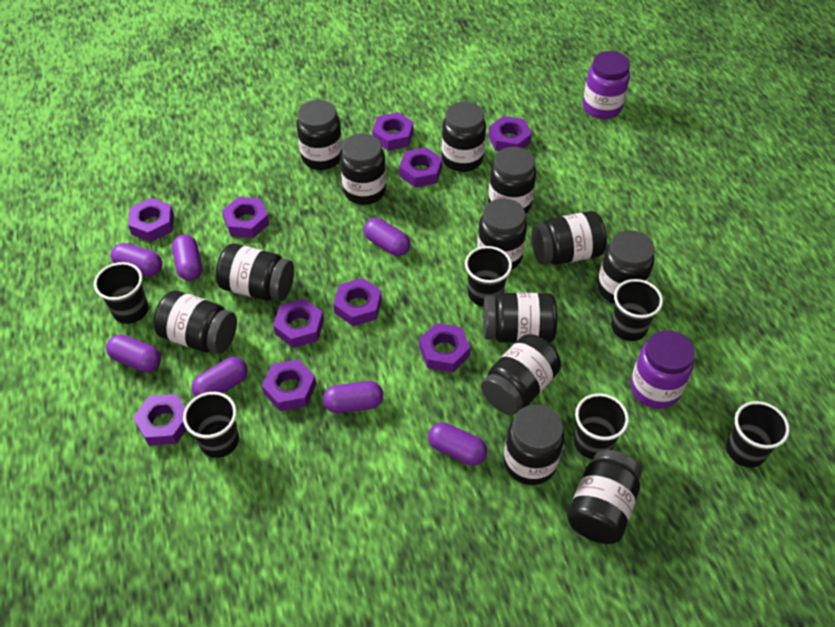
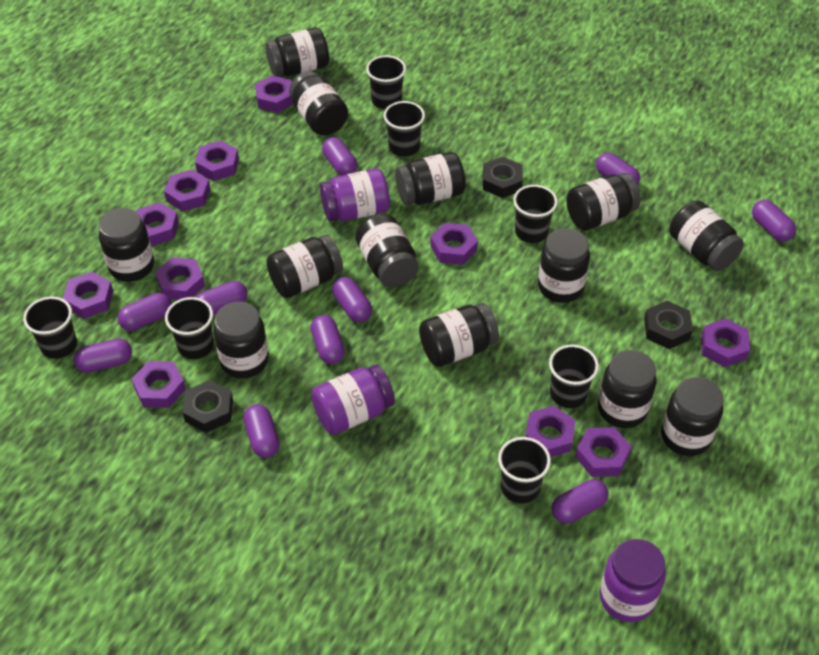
black cup: [94,262,149,324] [183,392,239,458] [465,246,512,307] [574,393,629,459] [611,279,663,341] [726,401,790,468] = 6 -> [23,296,77,359] [165,297,214,359] [366,55,406,109] [384,101,425,157] [498,437,551,503] [513,185,558,243] [549,344,599,408] = 7
black nut: none = 0 -> [182,380,233,433] [483,157,523,198] [644,301,693,349] = 3
purple capsule: [106,335,161,372] [111,243,162,276] [172,235,202,281] [192,357,248,397] [323,381,383,413] [364,218,410,256] [428,422,487,466] = 7 -> [74,338,132,373] [118,293,171,331] [196,281,247,315] [243,404,280,458] [311,315,345,364] [322,137,358,176] [332,277,372,322] [551,479,609,523] [596,153,640,186] [752,200,796,242] = 10
purple jar: [583,51,630,119] [631,330,695,409] = 2 -> [311,365,395,435] [320,168,390,221] [600,539,666,622] = 3
purple nut: [128,198,174,242] [133,394,187,446] [222,197,269,238] [262,359,316,411] [273,298,324,348] [333,278,382,326] [372,112,414,151] [399,147,442,188] [419,323,470,372] [488,116,532,151] = 10 -> [63,272,113,319] [132,361,186,408] [136,202,179,246] [155,257,205,300] [164,170,211,212] [195,140,239,181] [255,75,293,113] [430,223,478,265] [525,406,576,457] [575,427,632,477] [701,318,750,367] = 11

